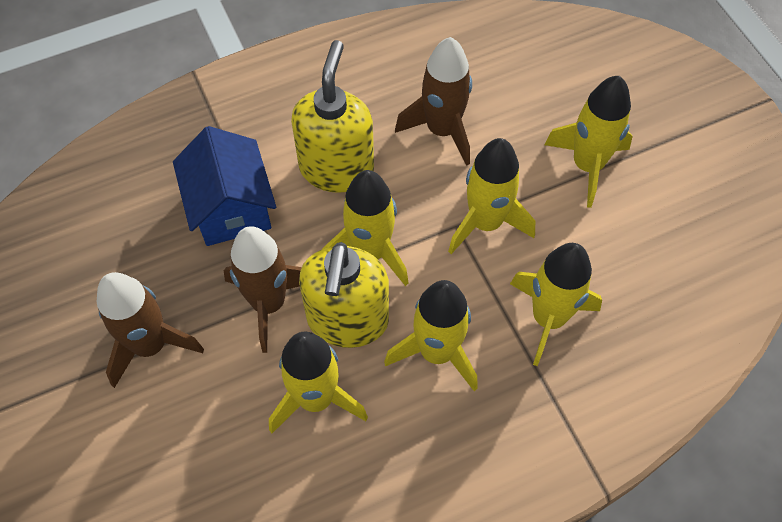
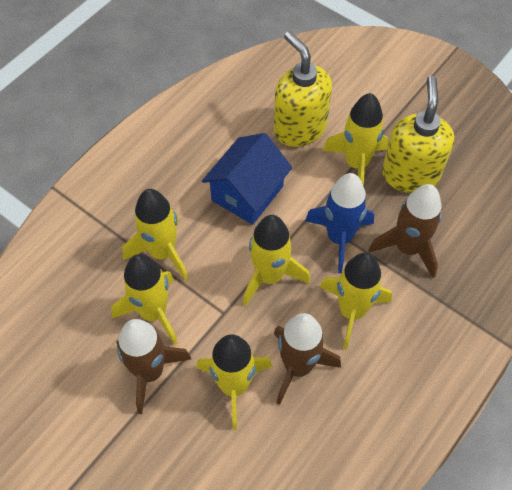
blue rocket: none = 0 -> [305,173,374,273] = 1

